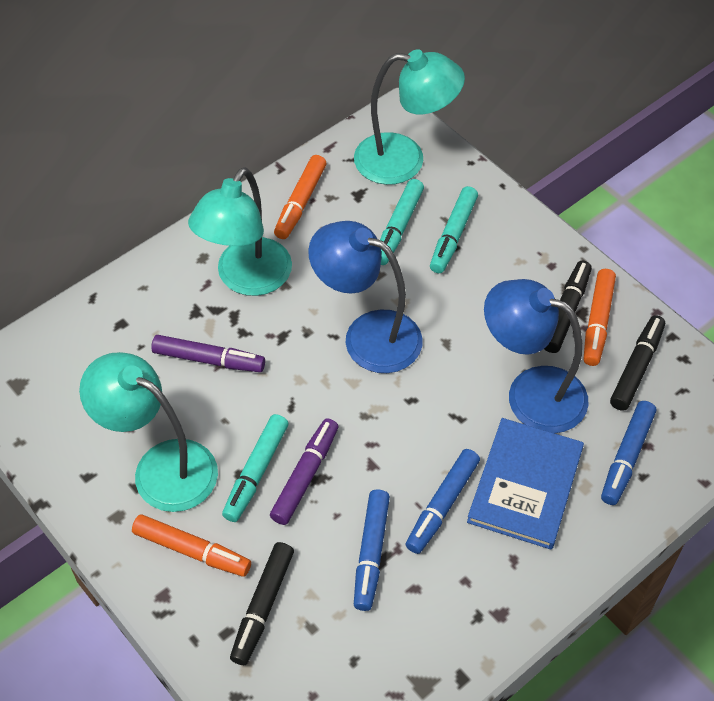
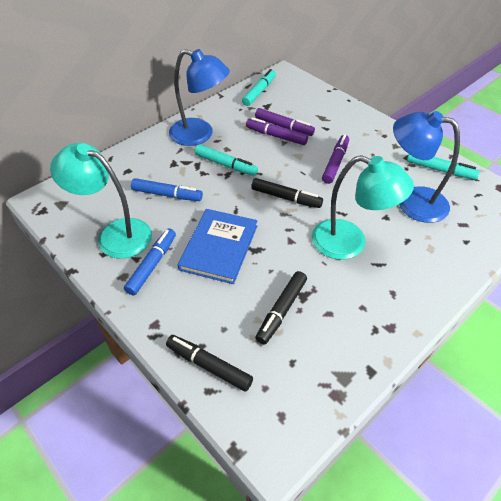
blue marker: [354,490,390,611] [406,449,480,554] [601,401,656,505] = 3 -> [124,228,176,295] [131,178,203,201] = 2
orange marker: [132,515,251,577] [274,155,327,239] [583,269,616,366] = 3 -> none = 0
purple marker: [151,335,265,372] [270,418,338,525] = 2 -> [246,117,308,145] [255,108,315,136] [322,135,349,184] = 3
turquoise lamp: [79,352,218,512] [188,167,292,296] [354,49,465,185] = 3 -> [50,143,152,259] [312,155,414,260] = 2

